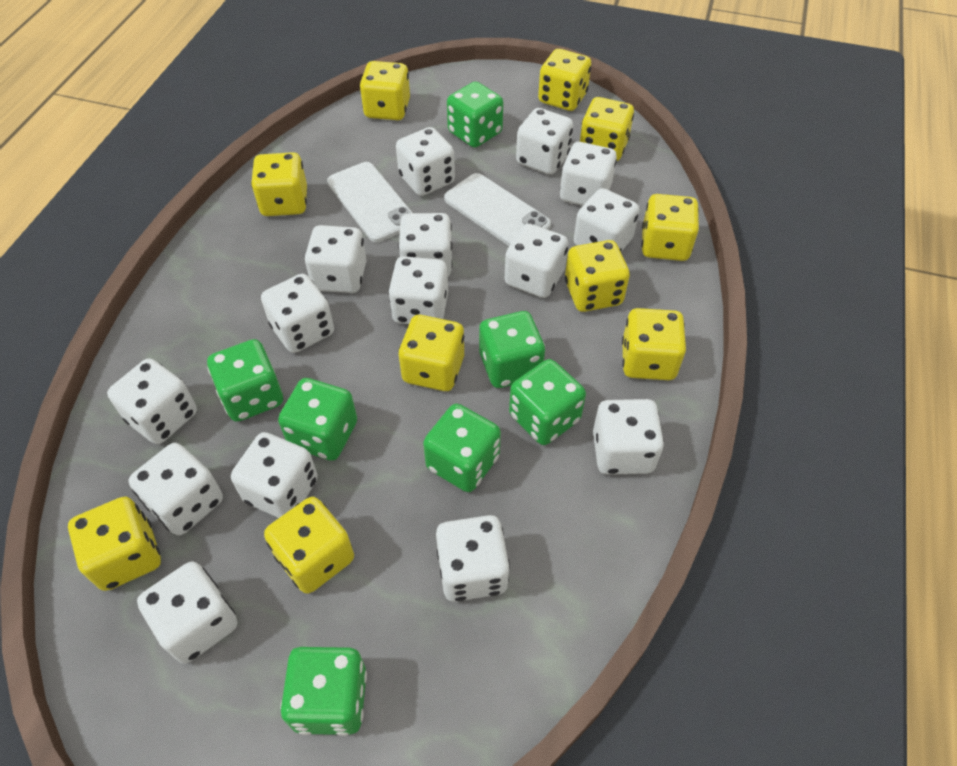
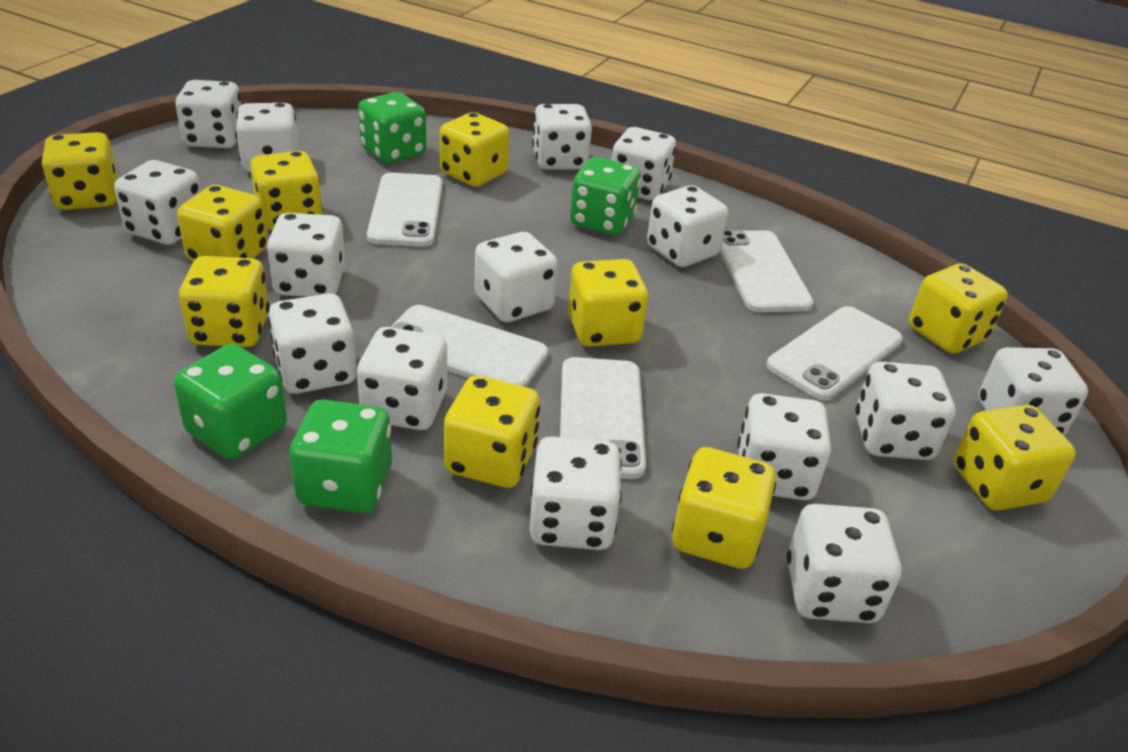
green dice: [207,339,283,422] [278,378,357,461] [280,647,367,736] [423,404,501,492] [447,81,503,148] [479,311,545,388] [509,359,586,445] = 7 -> [174,344,287,460] [289,399,392,513] [358,92,426,164] [570,157,641,235] = 4
white phone: [327,162,413,242] [444,173,551,246] = 2 -> [367,173,443,247] [391,305,548,387] [560,357,646,479] [720,230,814,312] [766,306,903,400] = 5

